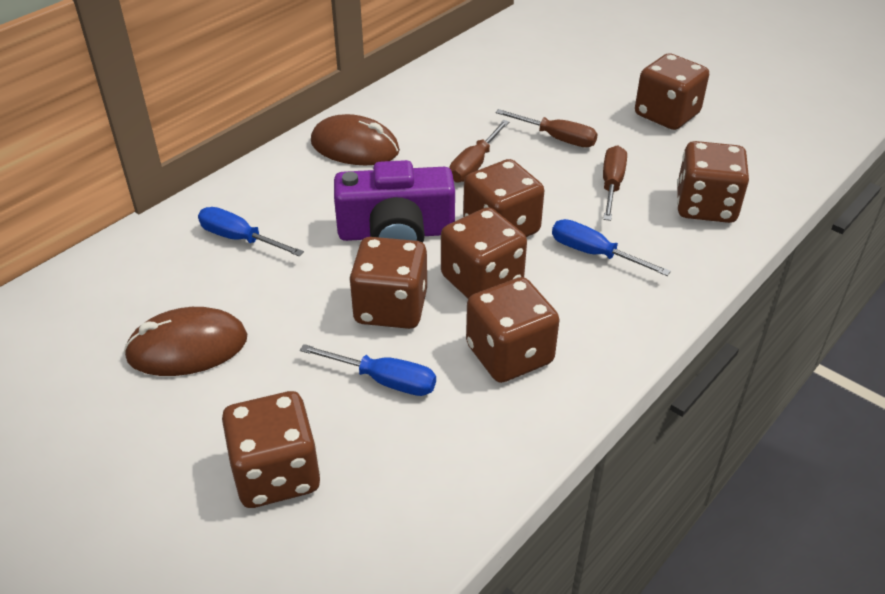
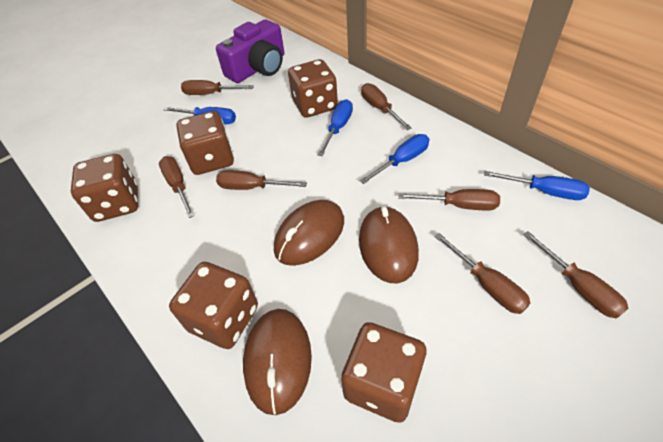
blue screwdriver: [198,207,304,257] [300,344,436,396] [552,219,671,276] = 3 -> [163,107,236,124] [317,99,353,156] [360,134,429,184] [484,171,590,200] = 4
brown dice: [222,391,320,508] [349,237,427,329] [441,207,527,299] [463,159,544,237] [466,277,560,383] [635,53,709,130] [677,141,749,223] = 7 -> [71,154,138,222] [169,262,258,349] [176,111,234,175] [288,59,338,118] [341,322,426,423] = 5
brown mouse: [124,307,247,376] [311,114,400,165] = 2 -> [243,309,312,415] [274,200,344,266] [359,206,419,283] = 3
brown screwdriver: [449,120,509,183] [495,109,598,147] [603,145,627,221] = 3 -> [159,156,195,218] [181,80,254,95] [216,170,307,190] [361,83,411,130] [398,189,500,210] [434,233,530,314] [523,231,628,319] = 7

